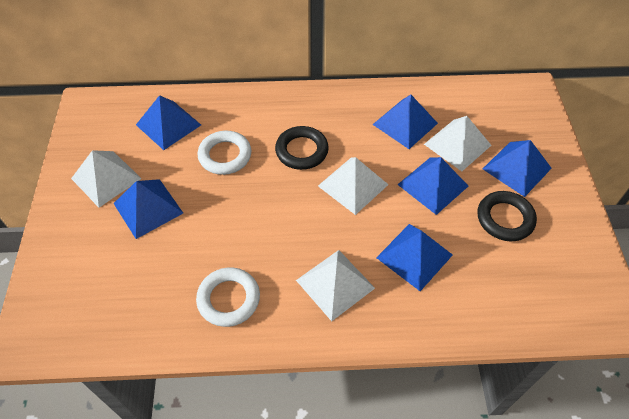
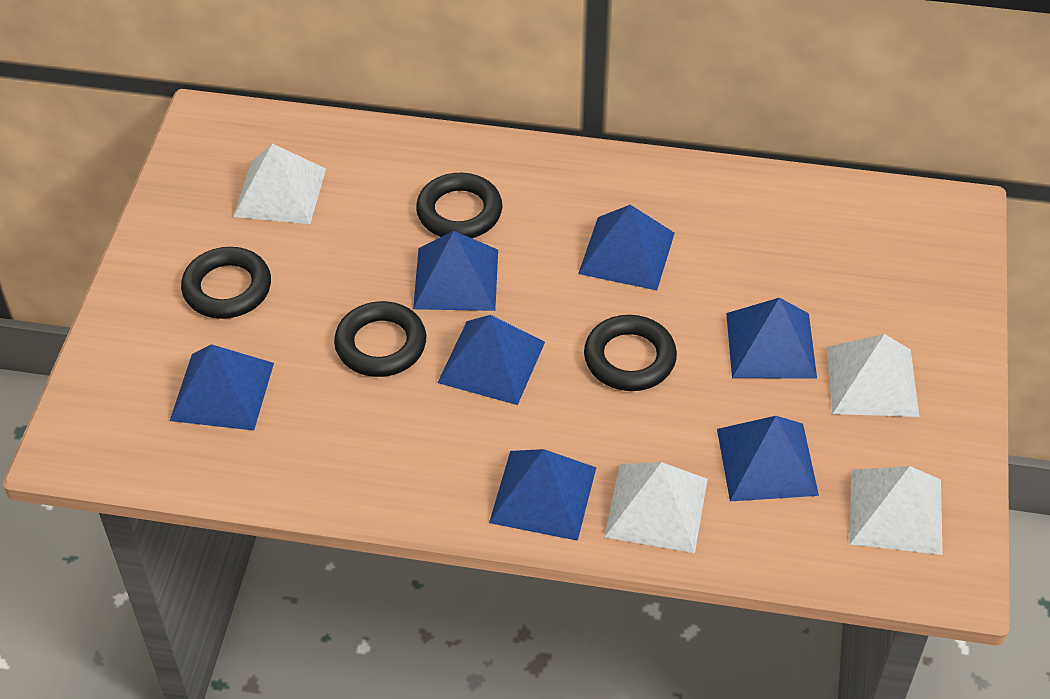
black ring: [275,126,329,170] [478,191,537,241] = 2 -> [181,247,271,319] [334,301,426,377] [416,173,502,238] [584,315,677,391] = 4
blue pyramid: [113,179,183,239] [136,95,201,150] [372,95,438,149] [376,224,453,291] [397,157,468,215] [483,140,552,197] = 6 -> [170,344,274,431] [413,231,498,311] [437,315,545,405] [489,449,596,541] [578,205,675,290] [717,416,819,501] [726,298,817,379] = 7
white ring: [196,267,260,327] [197,131,251,175] = 2 -> none = 0

